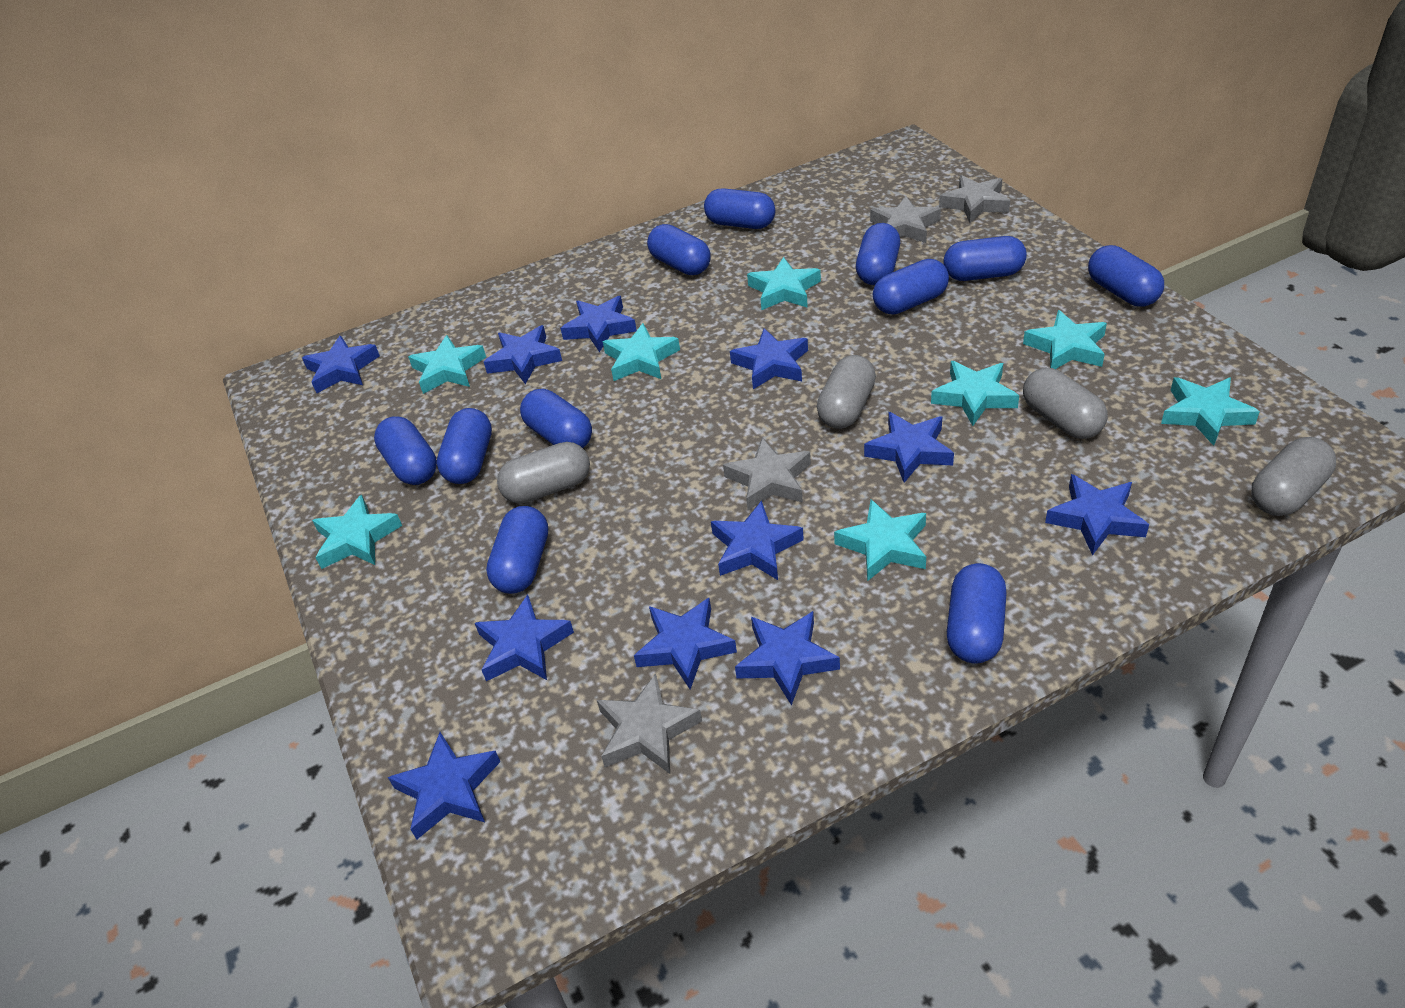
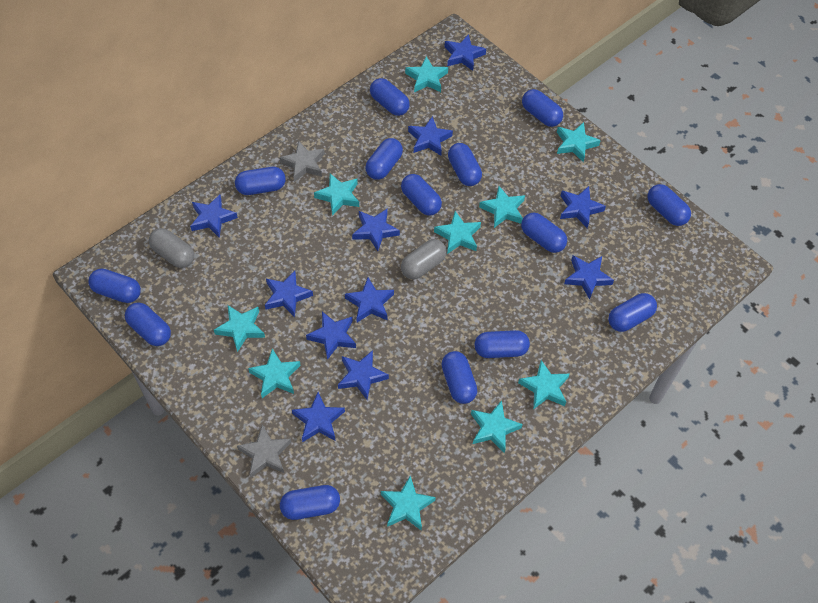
blue capsule: [374,416,437,485] [437,408,492,484] [486,506,548,594] [520,389,592,448] [647,224,711,275] [704,188,775,229] [856,223,900,285] [873,259,949,314] [943,236,1027,281] [947,563,1007,664] [1088,245,1164,307] = 11 -> [88,268,141,303] [125,302,171,346] [235,167,286,195] [280,485,340,520] [365,138,403,180] [370,78,410,116] [401,174,442,216] [441,351,477,404] [448,143,482,186] [474,330,530,358] [521,213,567,253] [522,89,563,127] [608,293,657,332] [647,184,691,226] = 14
grey capsule: [497,442,590,504] [817,355,876,429] [1023,368,1107,439] [1251,437,1336,516] = 4 -> [149,228,194,268] [401,239,447,279] = 2
grey star: [597,673,702,774] [723,438,811,510] [870,196,941,243] [939,175,1010,223] = 4 -> [237,425,292,477] [279,141,325,182] = 2
turquoise star: [312,495,402,569] [408,335,486,394] [602,323,680,381] [747,257,821,310] [834,499,926,581] [931,361,1019,426] [1023,310,1107,369] [1161,377,1260,446] = 8 -> [214,305,265,352] [248,349,301,398] [314,174,359,216] [381,476,436,531] [405,56,448,92] [434,211,481,254] [471,400,523,453] [479,186,525,228] [518,360,570,409] [557,122,601,162] = 10

